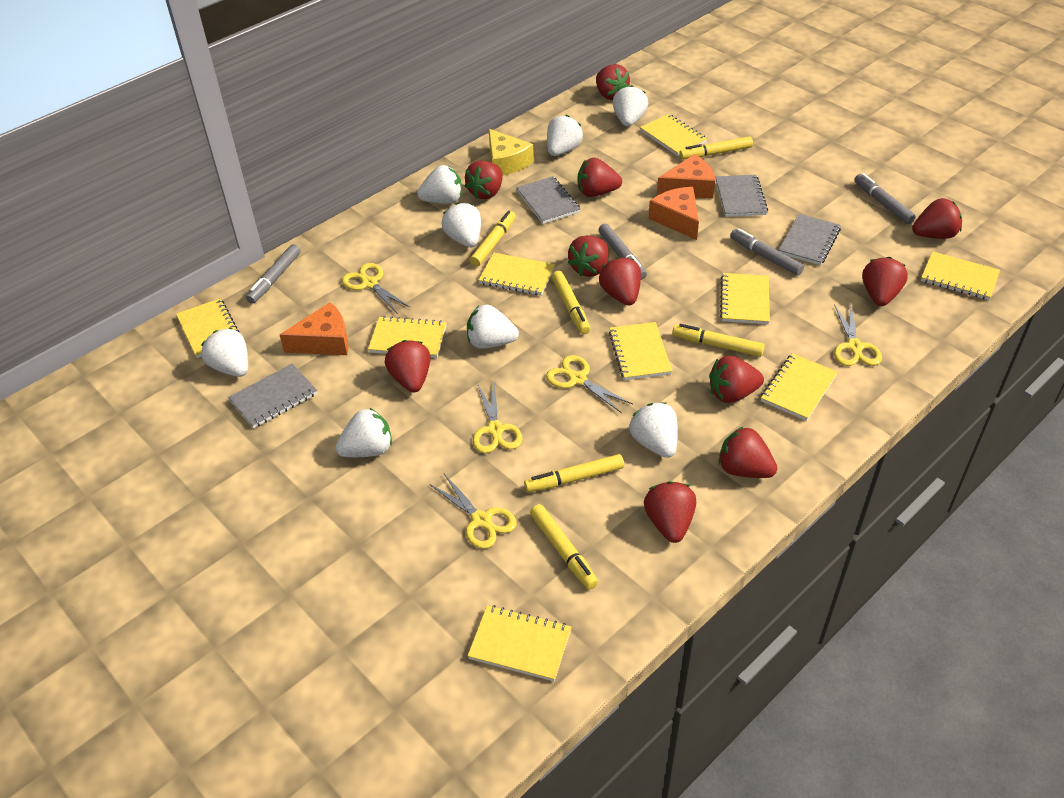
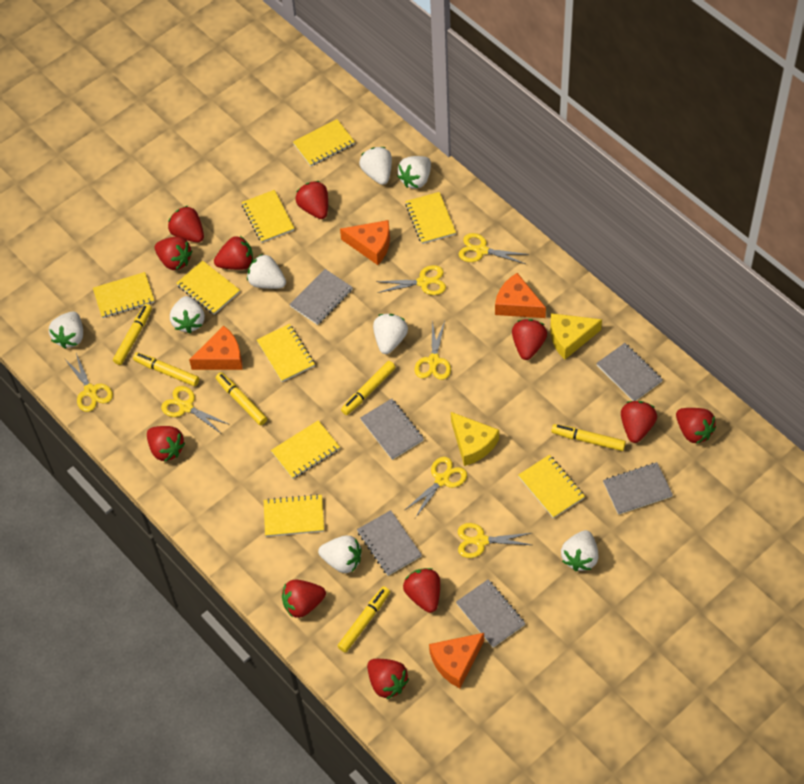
grey marker: [246,244,301,304] [599,224,647,280] [730,229,804,276] [854,173,916,224] = 4 -> none = 0
grey notebook: [228,364,317,428] [516,176,580,224] [716,175,768,217] [779,214,841,265] = 4 -> [289,269,353,325] [357,510,422,576] [360,399,424,460] [456,580,526,648] [596,343,663,401] [603,462,673,515] = 6
orange cheese: [280,302,349,355] [648,187,699,240] [657,154,715,199] = 3 -> [189,326,243,370] [340,220,390,265] [429,633,484,688] [495,273,546,318] = 4
yellow cheese: [489,129,534,175] = 1 -> [451,412,499,466] [550,313,602,359] = 2
yellow scissors: [342,263,411,314] [431,474,517,549] [473,382,522,453] [546,355,633,413] [834,304,882,366] = 5 -> [64,353,113,412] [161,386,230,433] [376,265,446,295] [405,457,467,518] [415,321,451,380] [458,523,531,558] [459,233,529,264] = 7

